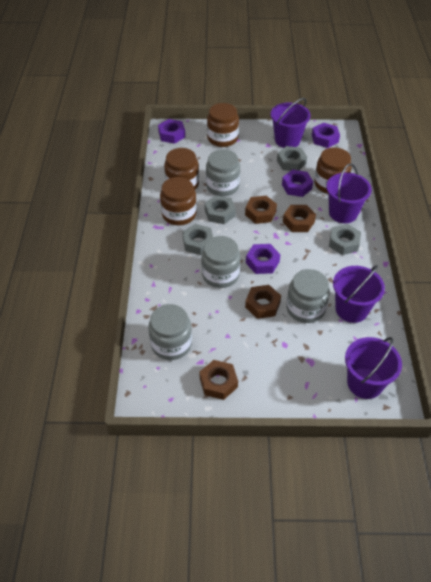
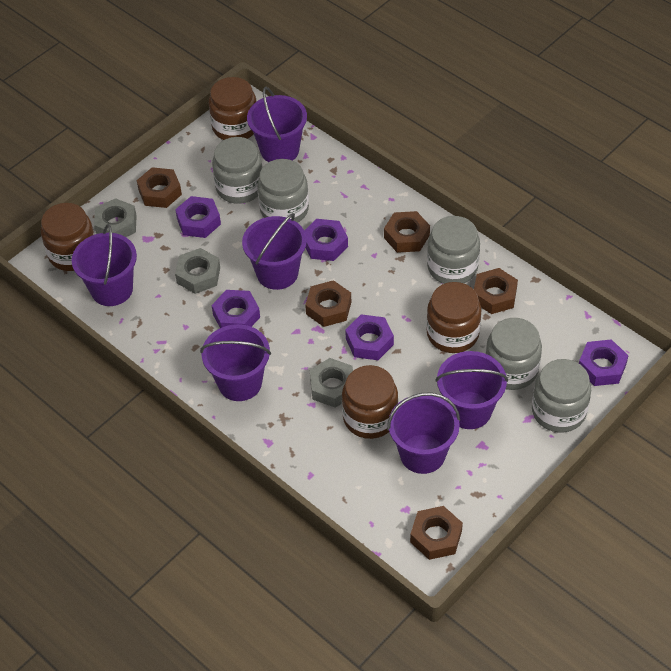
brown nut: [199,360,238,400] [245,196,277,224] [245,285,281,319] [283,205,316,232] = 4 -> [137,167,182,208] [305,280,351,327] [384,211,430,253] [410,506,463,560] [474,268,518,314] = 5
grey jar: [148,304,192,360] [201,236,241,288] [206,149,240,196] [286,269,330,323] = 4 -> [212,137,263,204] [257,159,309,223] [427,216,480,284] [486,318,542,390] [532,359,591,432] = 5
grey nut: [182,224,213,255] [205,195,236,224] [277,146,307,171] [329,224,361,255] = 4 -> [94,198,137,237] [175,248,220,294] [310,358,353,408] = 3
purple bucket: [271,98,311,148] [326,163,372,223] [333,265,385,323] [345,337,402,399] = 4 -> [72,224,137,306] [200,324,271,401] [242,213,307,290] [247,87,307,162] [387,393,460,474] [435,351,508,429] = 6
purple nut: [158,119,185,144] [246,244,281,274] [282,170,313,197] [312,123,340,148] = 4 -> [175,196,221,238] [212,290,260,328] [304,219,348,261] [345,314,394,360] [579,339,629,386] = 5

